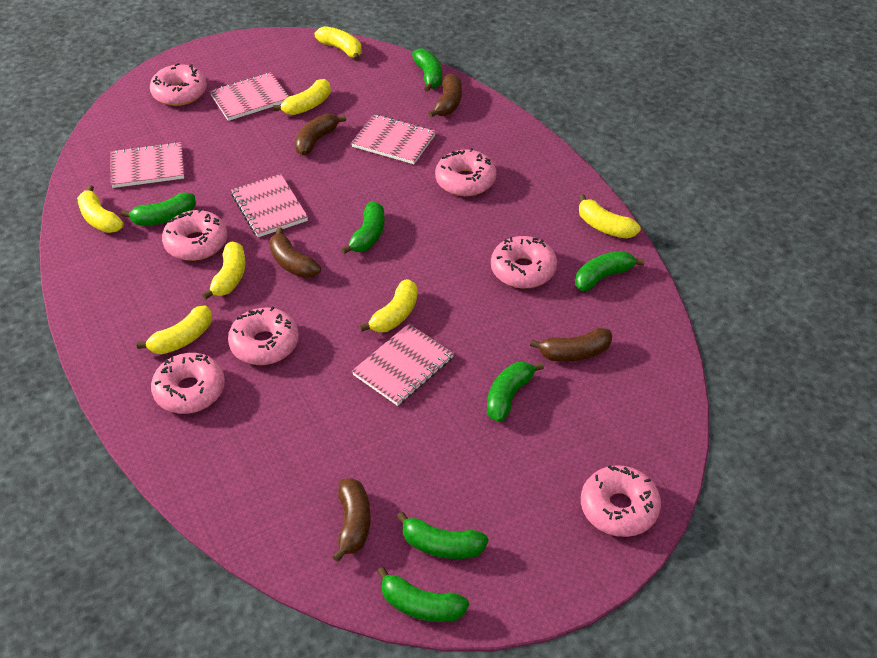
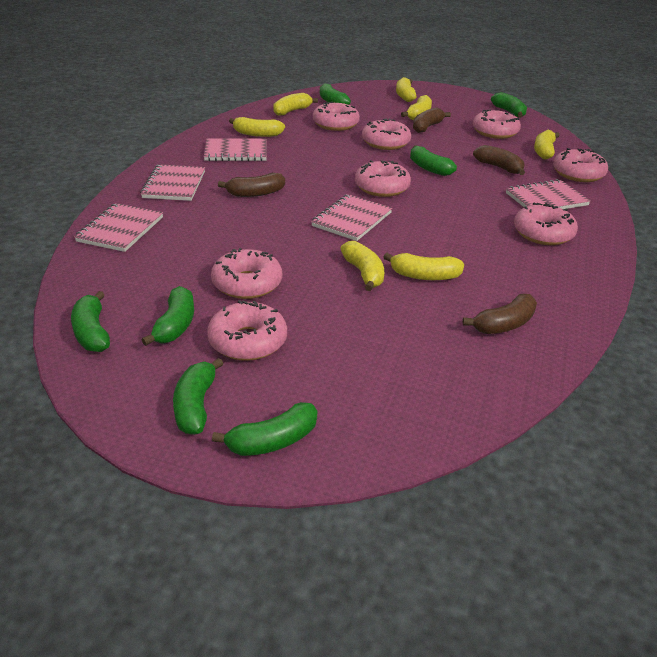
brown banana: [269,227,321,278] [294,113,346,155] [333,478,371,562] [428,73,462,118] [530,328,612,362] = 5 -> [218,173,285,197] [413,108,451,133] [463,294,537,334] [473,145,525,175] = 4
pink donut: [150,63,207,106] [151,353,225,414] [162,208,227,261] [228,306,299,365] [435,148,496,196] [491,236,557,288] [581,465,661,537] = 7 -> [207,300,287,361] [211,248,282,299] [313,102,360,131] [355,160,411,197] [362,119,411,150] [473,110,521,139] [514,203,578,245] [553,148,608,182] = 8

